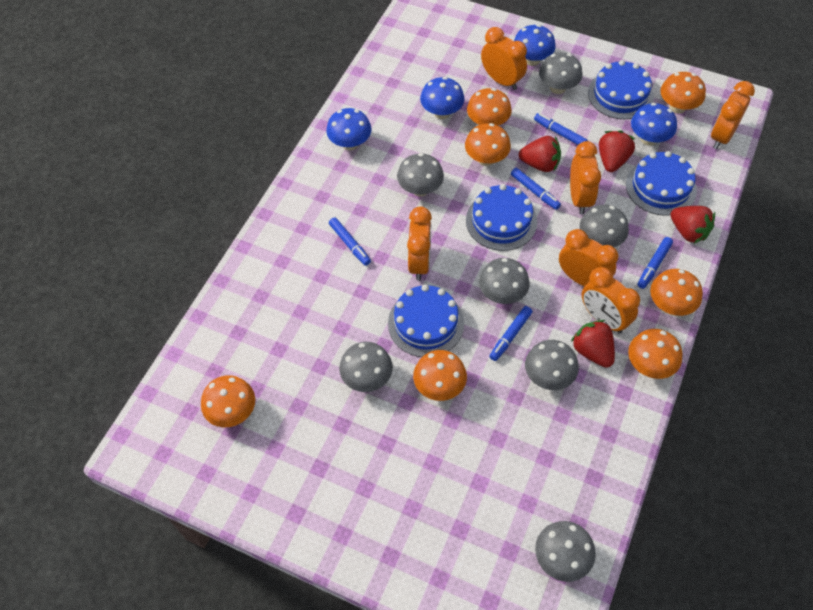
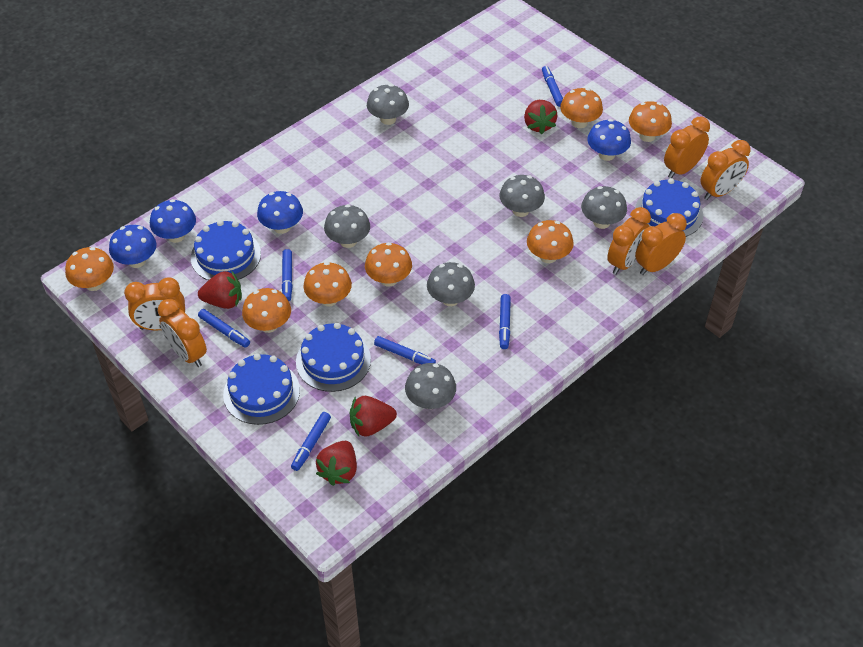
blue marker: [329,217,371,266] [489,306,532,361] [511,168,561,210] [534,113,588,145] [638,237,673,289] = 5 -> [198,309,250,348] [282,249,293,301] [291,412,331,471] [374,336,436,364] [499,294,511,349] [542,66,563,107] = 6
grey mushroom: [339,342,393,392] [397,153,444,197] [479,258,530,304] [525,340,579,390] [535,521,596,582] [539,52,582,94] [579,205,629,247] = 7 -> [324,204,370,248] [367,84,409,125] [405,363,456,409] [427,262,475,306] [500,175,545,217] [581,186,627,229] = 6

